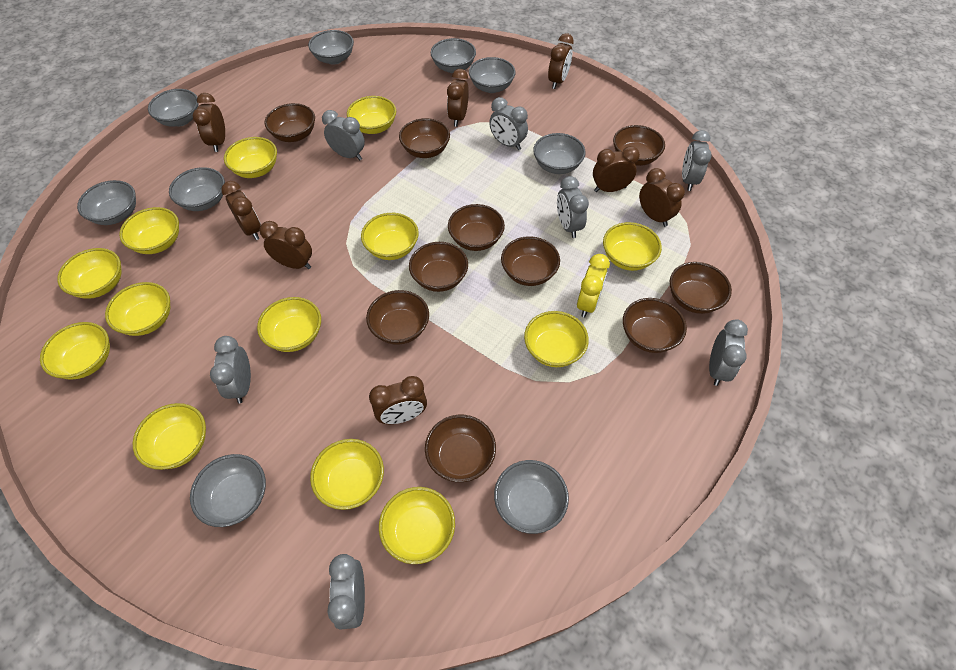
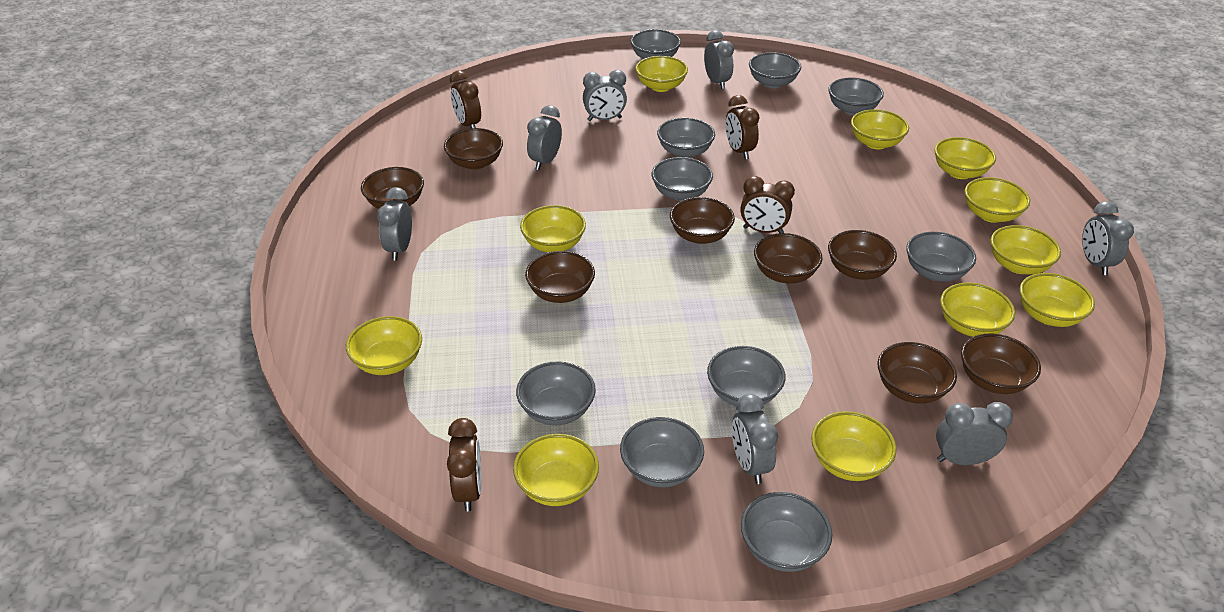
brown bowl: [265,103,315,142] [366,290,429,345] [399,118,450,158] [409,242,468,292] [425,415,496,482] [448,204,505,251] [501,236,560,286] [613,125,665,166] [623,298,687,353] [670,262,732,314] = 10 -> [361,167,424,209] [444,128,503,170] [525,251,595,303] [670,197,735,244] [754,233,822,283] [828,230,897,280] [878,342,957,404] [961,334,1041,394] = 8
brown clock: [193,93,225,152] [221,181,261,240] [259,221,312,269] [369,376,427,424] [447,69,469,127] [548,33,574,89] [593,146,640,192] [639,168,685,227] = 8 -> [447,418,482,512] [450,70,481,128] [725,95,760,160] [740,176,795,233] = 4
grey bowl: [77,180,136,225] [148,89,199,127] [169,167,225,211] [190,454,266,527] [308,30,354,65] [431,38,476,73] [469,57,515,93] [494,460,569,534] [533,133,586,174] = 9 -> [516,361,596,426] [620,417,704,487] [631,29,681,59] [652,157,713,201] [657,118,715,158] [707,346,785,406] [741,492,832,572] [749,52,801,88] [828,78,884,115] [906,232,976,281] = 10
yellow bowl: [40,322,110,380] [57,248,122,299] [105,282,170,336] [119,207,179,254] [133,403,206,470] [224,137,277,178] [257,297,321,352] [310,439,384,510] [347,96,396,134] [361,213,419,260] [379,487,455,564] [524,311,589,367] [603,222,662,271] = 13 -> [346,316,422,375] [513,434,599,506] [520,205,586,252] [635,56,688,92] [811,411,896,481] [851,109,909,149] [934,137,996,179] [940,283,1015,337] [965,177,1030,223] [991,225,1061,274] [1020,273,1095,327] = 11
yellow clock: [577,254,610,318] = 1 -> none = 0

